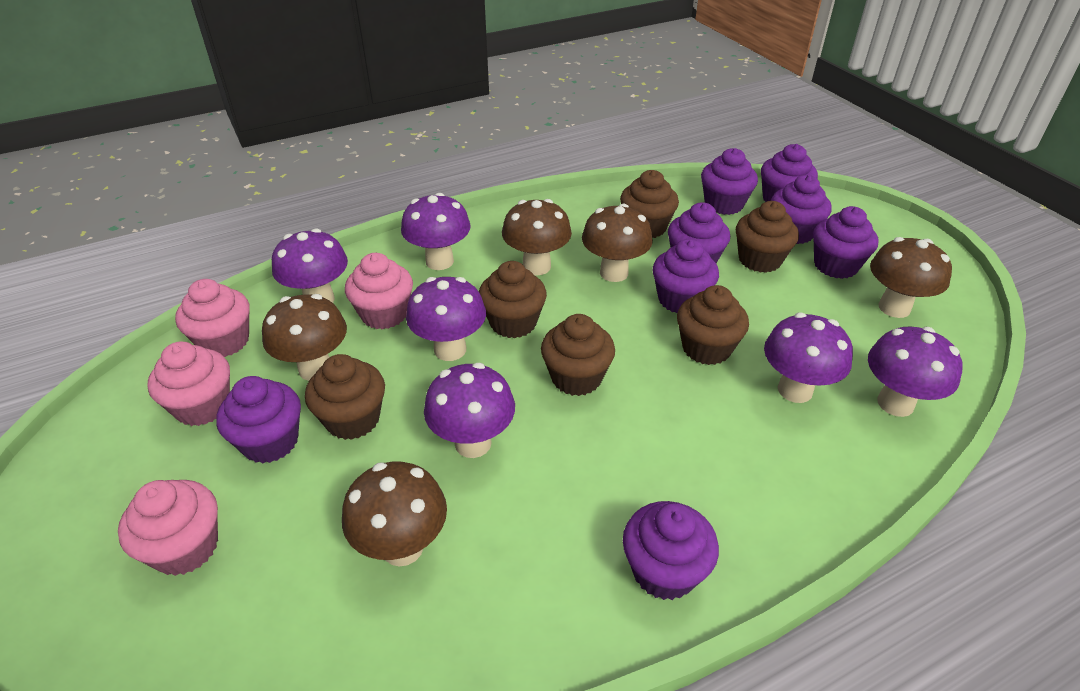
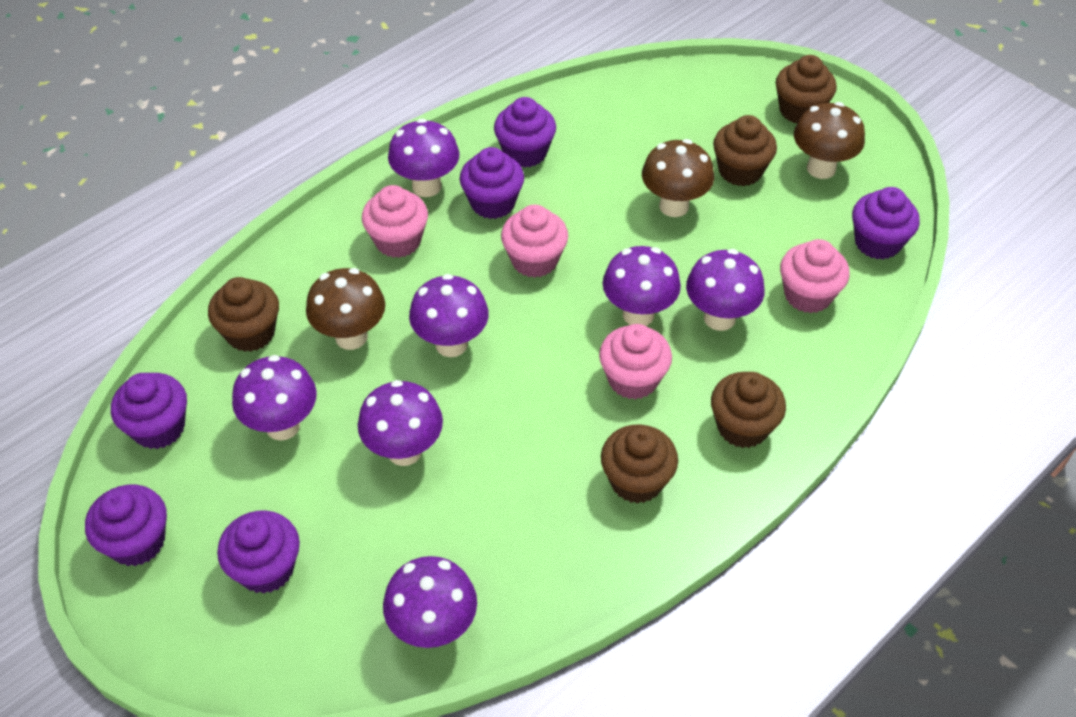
brown cupcake: [305,354,385,440] [479,261,547,338] [541,314,615,396] [620,170,679,238] [677,285,749,365] [736,201,799,273] = 6 -> [208,277,279,352] [601,425,678,504] [711,372,786,448] [713,115,777,186] [776,55,837,123] = 5
brown mushroom: [262,294,347,381] [342,462,447,567] [502,199,572,276] [582,204,653,282] [870,237,952,318] = 5 -> [306,268,385,350] [642,139,714,217] [794,102,865,179] = 3
purple cupcake: [216,376,301,464] [623,501,719,600] [653,239,719,313] [668,202,730,263] [701,148,758,215] [761,144,818,202] [771,175,831,244] [813,206,879,279] = 8 -> [85,485,167,566] [111,373,187,449] [217,510,300,594] [460,147,524,219] [494,97,556,168] [852,187,920,260] = 6
purple mushroom: [272,229,348,303] [401,193,471,270] [406,277,486,361] [424,363,515,458] [764,313,853,403] [868,326,963,417] = 6 -> [232,355,317,441] [358,380,443,466] [383,556,477,648] [388,119,459,197] [409,274,489,357] [603,246,681,326] [686,249,765,331] = 7

